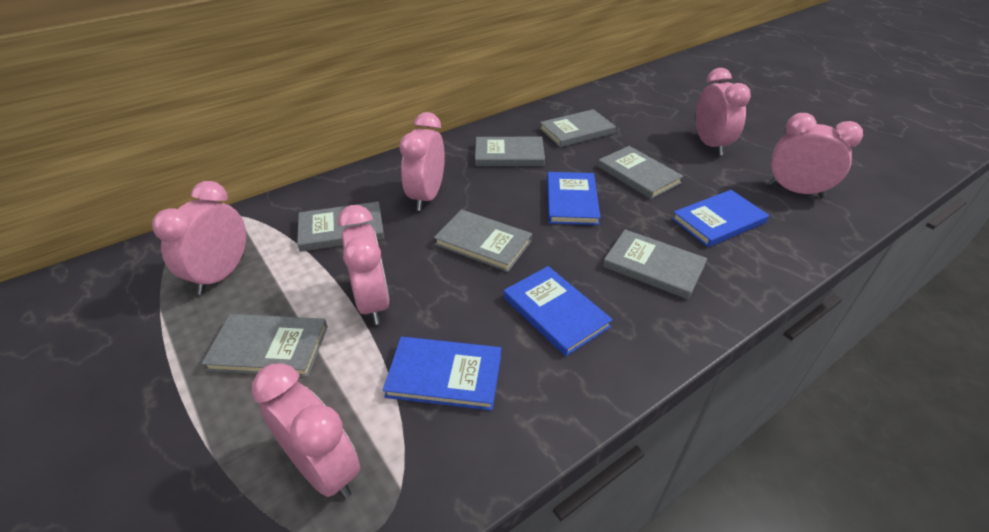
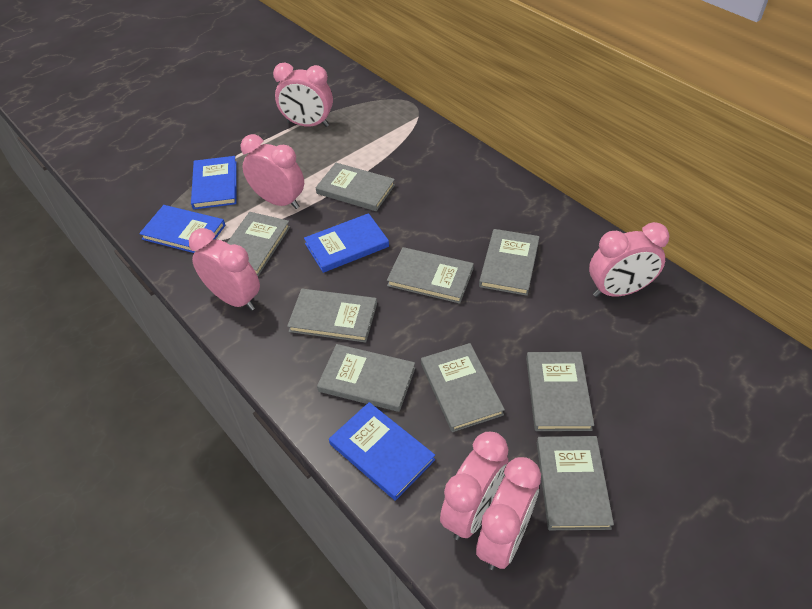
grey book: [202,314,328,377] [297,202,384,252] [434,209,532,272] [475,137,545,166] [540,109,616,147] [598,146,684,199] [603,229,707,299] = 7 -> [227,212,290,276] [287,289,377,343] [316,163,395,211] [317,344,415,412] [387,247,474,304] [421,343,505,432] [479,229,540,296] [526,352,594,431] [537,436,614,530] = 9

